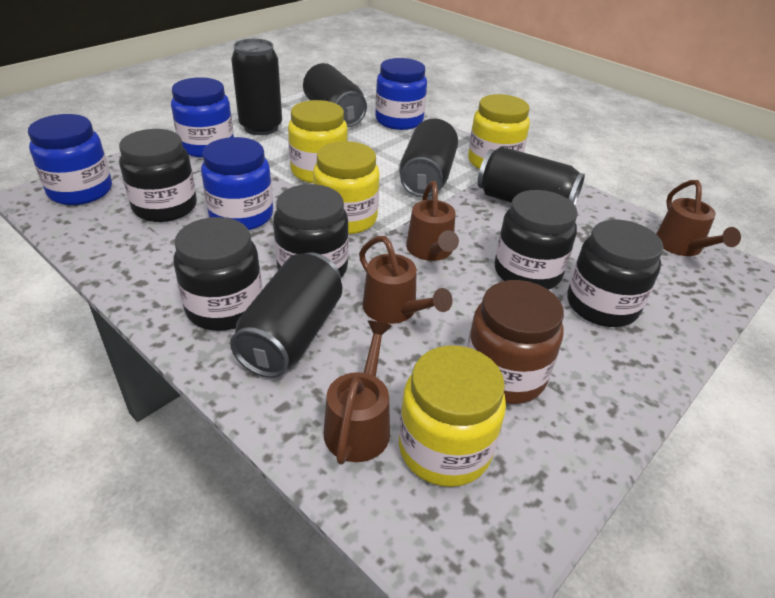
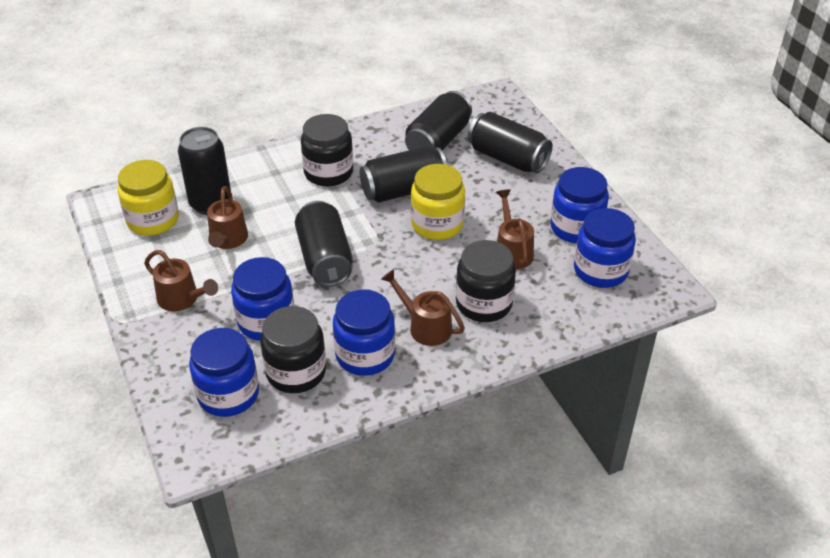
black jar: [119,129,197,222] [173,217,262,331] [273,184,349,278] [494,190,578,290] [567,220,663,327] = 5 -> [260,306,326,393] [301,114,353,186] [456,240,516,322] = 3
blue jar: [28,114,112,205] [171,77,234,158] [201,137,273,230] [375,58,427,130] = 4 -> [189,328,259,417] [231,257,294,341] [333,289,395,376] [550,167,609,243] [574,208,636,288] = 5
brown jar: [467,280,564,404] = 1 -> none = 0
yellow jar: [288,100,348,183] [313,141,379,234] [399,345,506,487] [468,94,530,169] = 4 -> [118,160,179,236] [411,164,465,240] = 2

